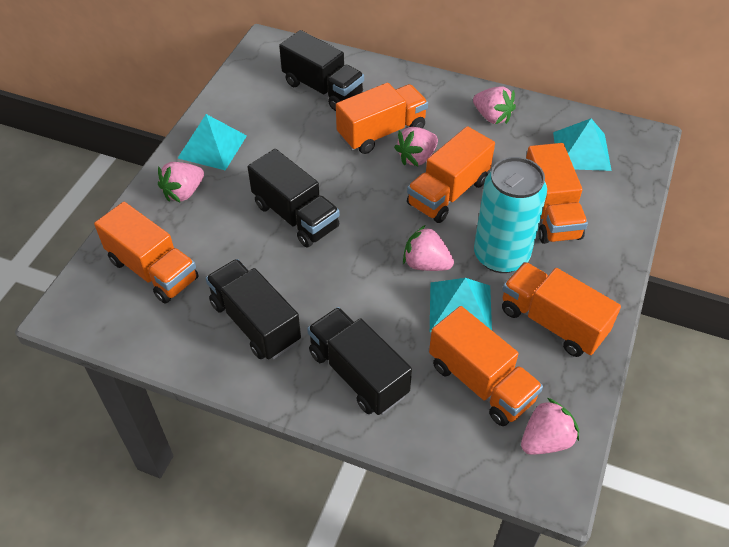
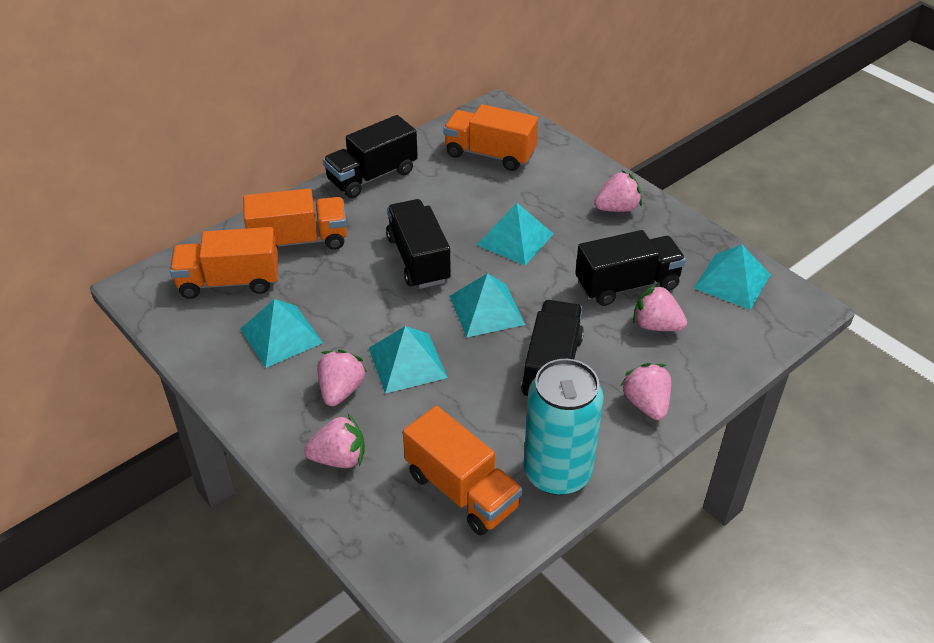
orange truck: [94,202,199,304] [336,83,428,154] [407,126,495,223] [429,306,543,426] [502,262,621,357] [526,143,588,244] = 6 -> [170,227,279,299] [243,188,347,250] [403,406,522,536] [444,104,538,171] = 4
turquoise pyramid: [178,114,247,170] [430,278,492,332] [553,119,612,171] = 3 -> [240,299,323,368] [369,326,448,394] [449,273,525,338] [477,203,553,265] [694,245,771,310] = 5

